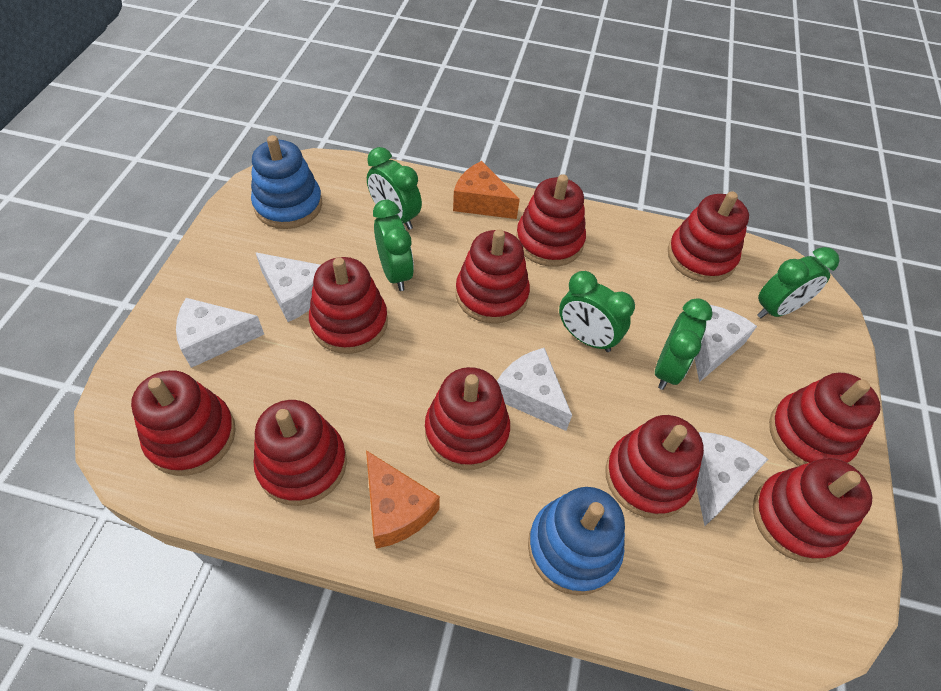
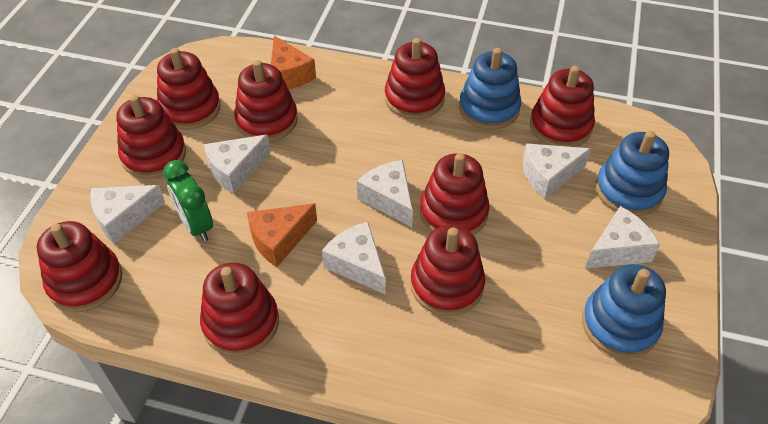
blue stacking toy: [251,135,323,229] [528,487,625,595] = 2 -> [459,48,521,130] [582,264,666,358] [596,131,669,216] = 3
green clock: [367,147,422,230] [373,200,414,291] [559,271,635,352] [655,298,713,390] [757,247,840,318] = 5 -> [163,160,213,242] = 1
red stacking toy: [131,370,236,476] [254,400,347,506] [309,257,388,354] [425,367,510,470] [456,229,530,324] [516,174,586,267] [605,415,704,519] [668,191,749,283] [753,458,872,563] [769,373,881,466] = 10 -> [37,221,122,312] [117,95,186,179] [157,48,221,130] [200,262,279,356] [234,60,298,142] [385,38,445,119] [410,225,485,316] [420,153,490,235] [530,66,595,147] = 9
white cheese: [176,298,264,368] [255,252,321,322] [497,348,572,431] [695,305,757,382] [696,432,768,526] = 5 -> [90,185,165,244] [204,135,271,194] [322,222,386,295] [357,160,413,227] [522,143,591,199] [585,206,660,269] = 6

